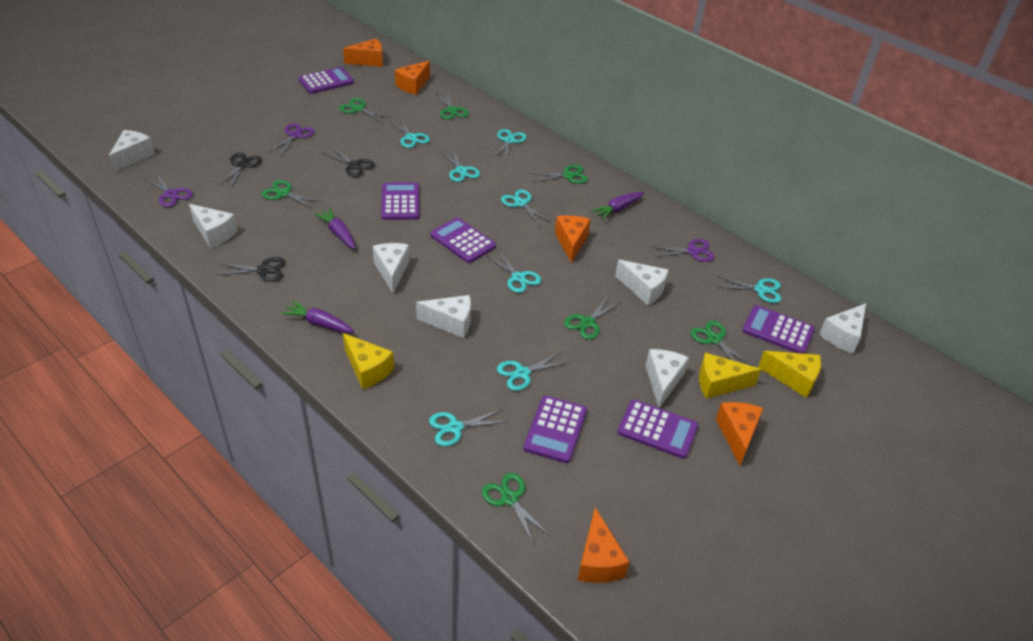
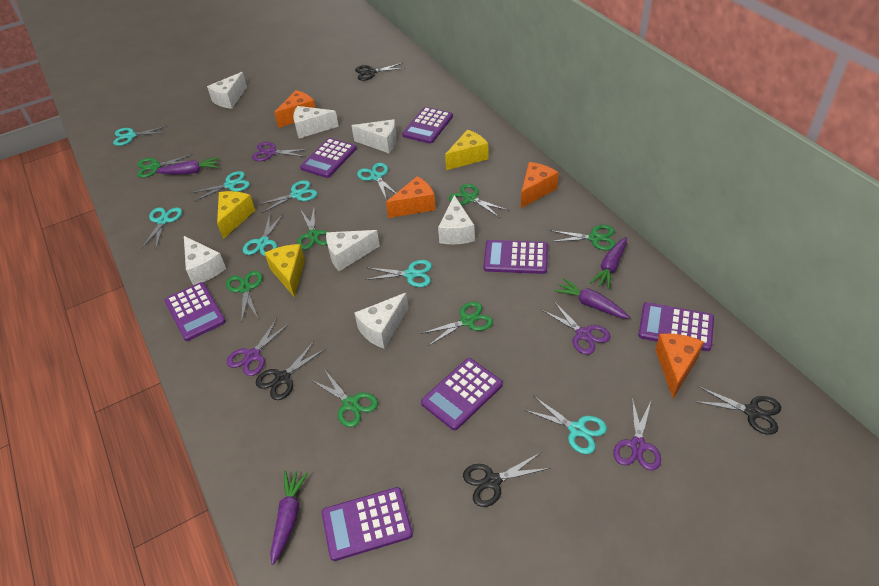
black scissors: [217,153,262,189] [217,257,286,282] [323,147,375,177] = 3 -> [256,341,325,400] [355,63,405,81] [463,452,550,507] [694,386,781,435] = 4
orange cheese: [343,39,383,67] [395,61,430,95] [555,215,591,263] [578,507,630,583] [716,402,763,465] = 5 -> [274,90,316,128] [386,176,436,218] [521,162,559,208] [655,333,704,398] = 4
purple calculator: [299,67,354,94] [381,182,419,220] [430,217,496,263] [524,396,587,463] [617,400,698,459] [742,305,815,354] = 6 -> [164,282,226,341] [300,138,356,178] [322,487,413,561] [402,107,453,144] [421,358,503,430] [484,240,548,274] [638,302,714,351] = 7
purple carrot: [281,301,354,333] [314,208,355,249] [591,192,644,220] = 3 -> [156,157,219,174] [270,470,309,565] [554,278,630,319] [590,237,627,290] = 4
purple scissors: [143,173,193,207] [269,123,315,155] [651,239,714,262] = 3 -> [227,318,290,376] [252,142,309,161] [542,301,611,355] [613,398,661,471] = 4

